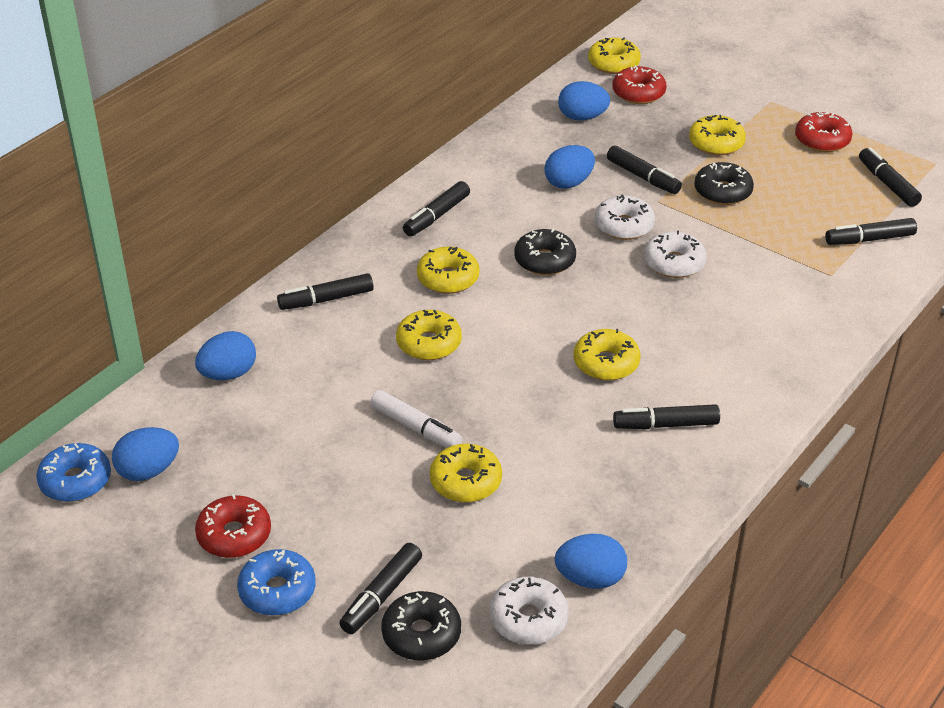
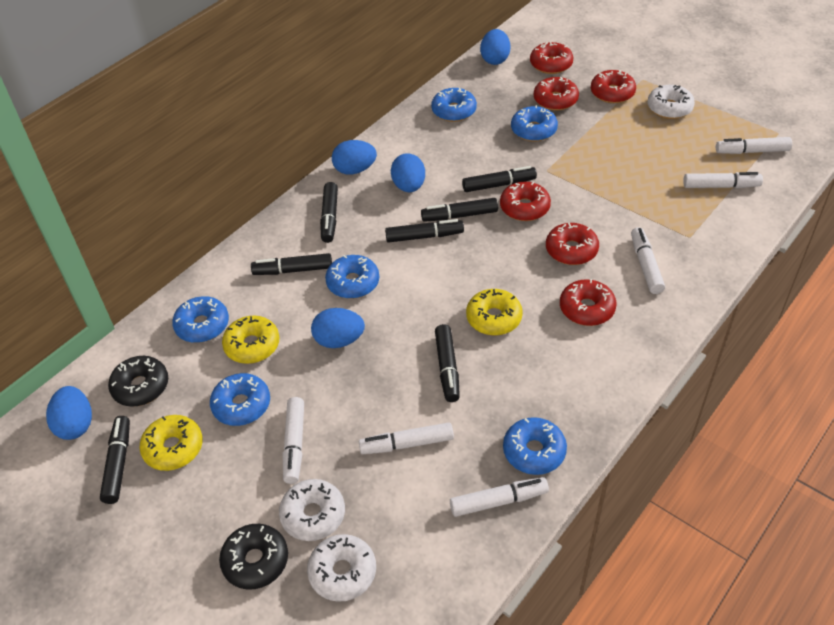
black donut: [381,591,461,661] [514,229,576,275] [694,162,754,205] = 3 -> [108,356,168,407] [219,524,288,590] = 2
blue donut: [36,443,111,502] [237,549,316,616] = 2 -> [172,296,229,343] [210,373,270,426] [325,255,379,299] [431,88,477,122] [503,417,567,475] [511,105,558,142] = 6
red donut: [195,494,271,558] [612,65,667,104] [795,112,853,152] = 3 -> [500,182,551,221] [530,42,573,74] [534,77,579,111] [546,223,599,265] [560,279,616,326] [591,70,636,103] = 6
white marker: [370,390,462,448] = 1 -> [283,397,304,484] [359,423,454,454] [450,477,549,517] [631,227,665,294] [683,172,763,188] [716,137,792,154] = 6
yellow donut: [396,310,462,360] [417,246,480,294] [430,444,502,503] [574,329,641,381] [588,37,641,74] [689,115,746,155] = 6 -> [139,415,203,471] [222,316,279,364] [466,289,523,336] = 3

